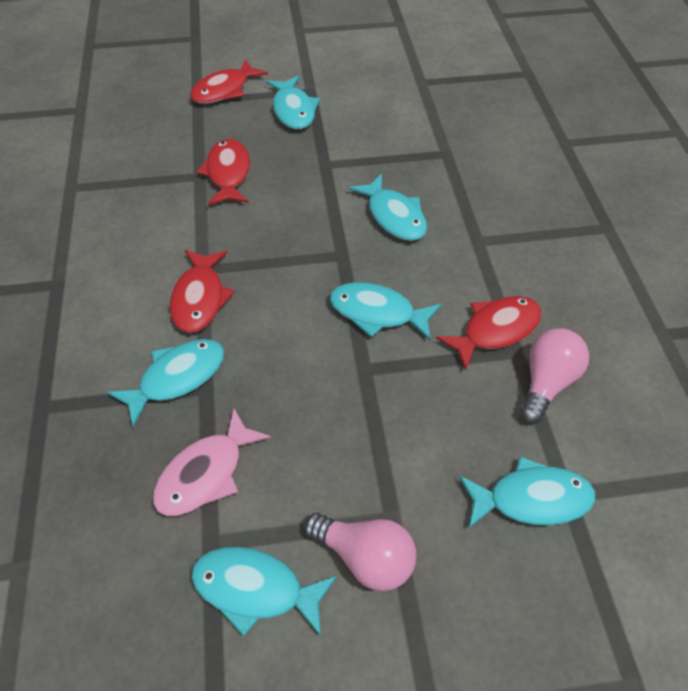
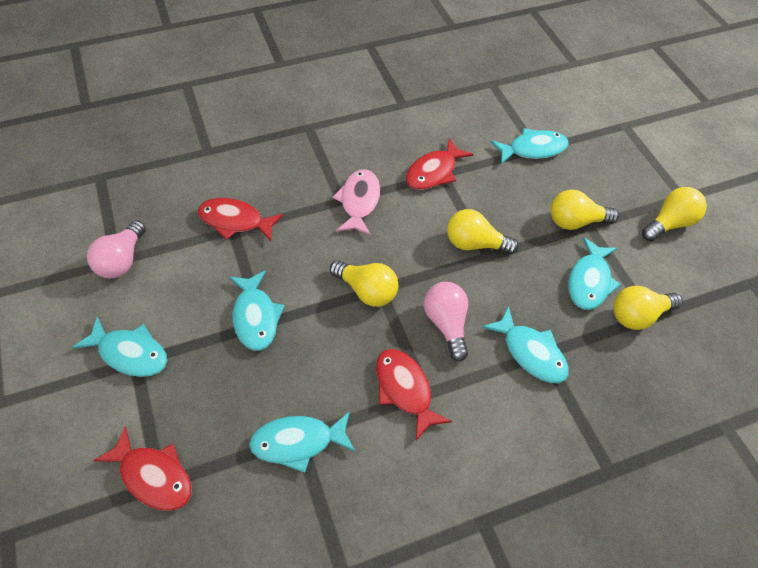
yellow light bulb: none = 0 -> [330,260,398,307] [447,209,519,254] [550,190,619,230] [613,286,683,330] [642,187,707,241] = 5

